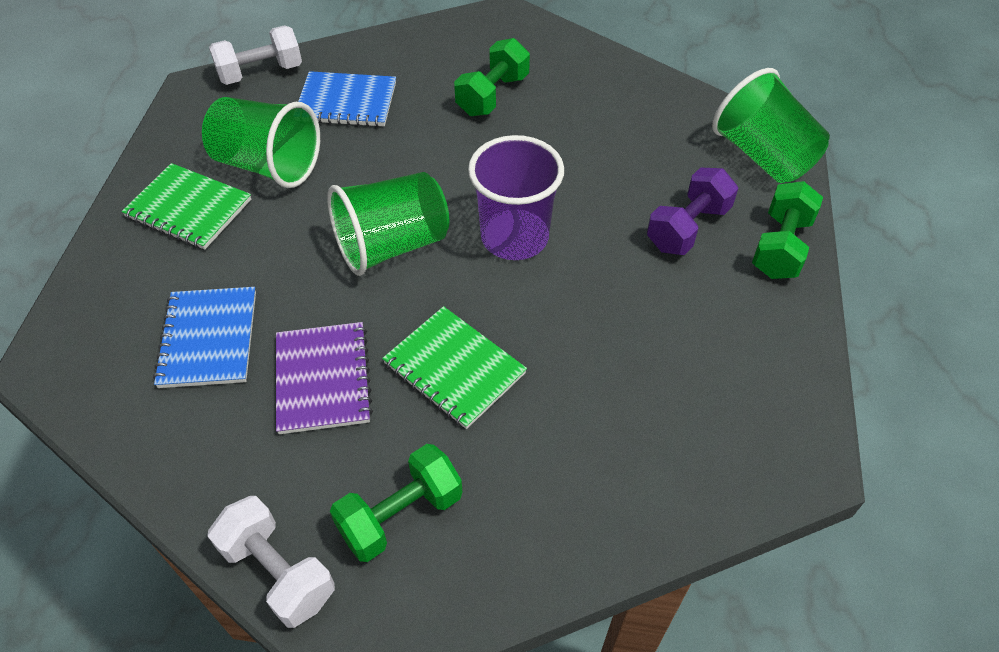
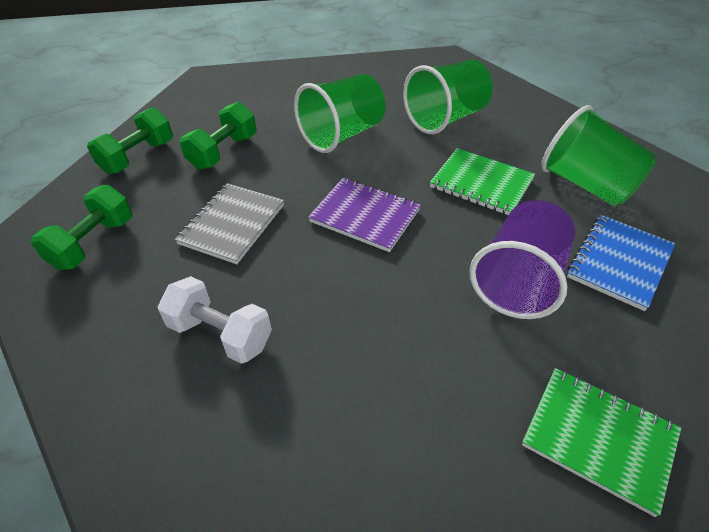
blue notebook: [153,287,256,388] [298,71,396,127] = 2 -> [567,215,675,311] = 1
grey notebook: none = 0 -> [175,183,284,264] = 1
purple dumbbell: [647,167,738,255] = 1 -> none = 0
white dumbbell: [207,496,335,628] [209,25,302,85] = 2 -> [158,276,272,364] = 1

